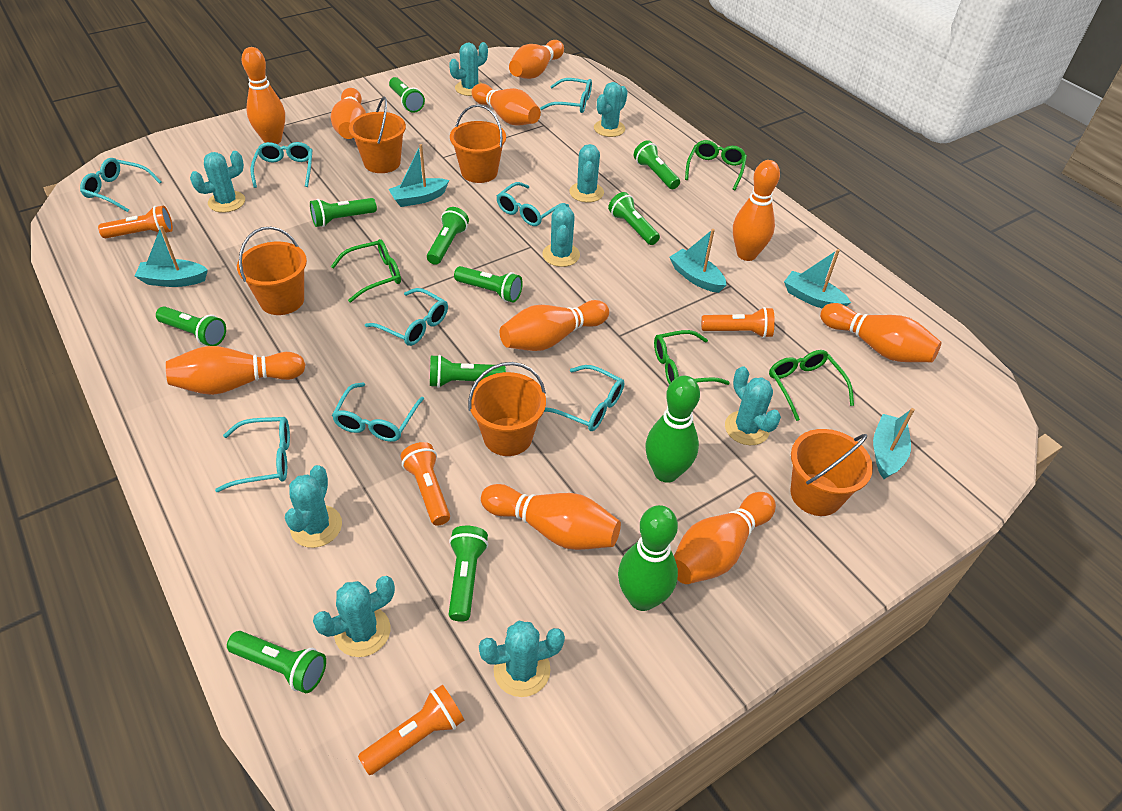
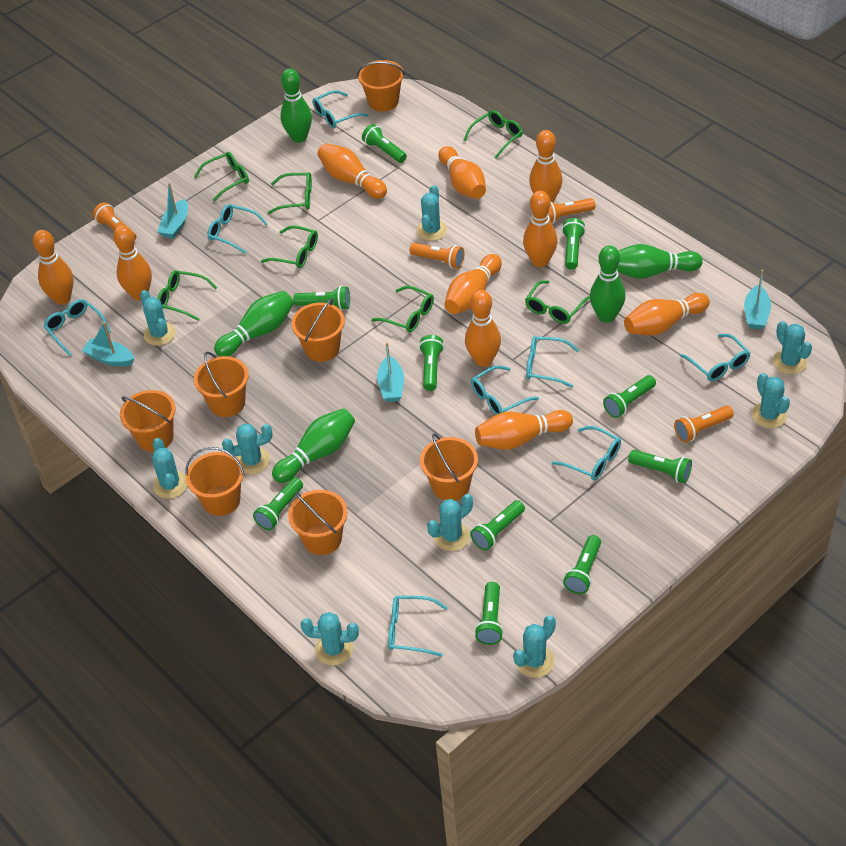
green bowling pin: [618,505,678,611] [645,376,700,483] = 2 -> [214,291,294,357] [272,408,355,483] [280,68,312,143] [590,245,626,323] [617,244,703,279] = 5
green glasses: [331,239,401,303] [654,330,730,385] [685,140,747,190] [769,350,854,421] = 4 -> [157,270,218,321] [194,152,249,202] [261,225,318,268] [268,172,312,214] [371,286,434,333] [463,110,523,159] [525,280,590,324] = 7
orange bucket: [237,227,307,315] [349,97,406,173] [450,104,506,183] [468,362,546,456] [790,429,873,516] = 5 -> [120,390,176,452] [185,447,245,516] [194,352,249,417] [288,490,347,555] [291,298,345,362] [357,60,405,112] [420,434,478,501] = 7
turquoise boat: [135,226,208,287] [388,144,449,207] [669,229,726,293] [784,249,851,309] [873,408,915,479] = 5 -> [82,322,134,366] [158,183,188,239] [377,342,404,402] [744,270,771,329] = 4

